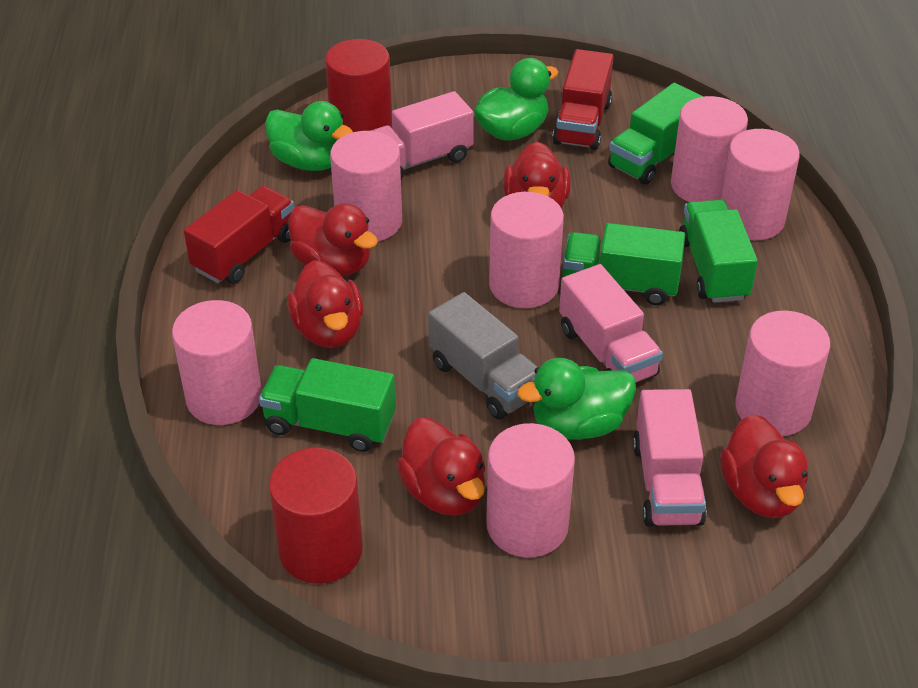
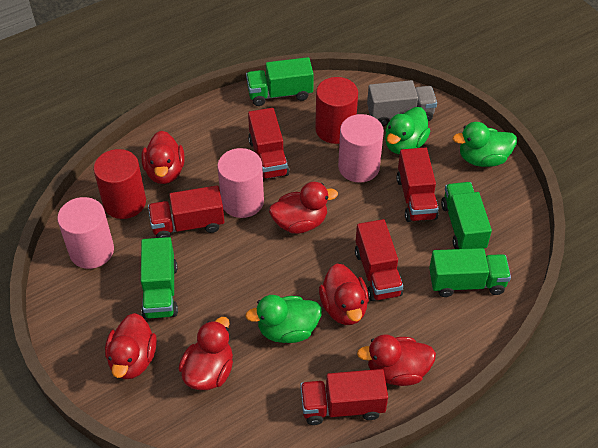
pink cylinder: [172,300,262,425] [330,131,402,242] [486,423,575,558] [489,192,564,308] [671,96,748,202] [720,129,800,240] [735,310,830,436] = 7 -> [57,197,114,269] [217,148,264,218] [338,114,384,183] = 3
pink truck: [370,91,474,179] [559,264,663,383] [633,389,706,527] = 3 -> none = 0
red duck: [287,260,363,348] [288,203,378,276] [397,418,485,516] [503,142,571,208] [720,414,808,518] = 5 -> [105,313,157,379] [141,131,185,184] [179,317,233,390] [269,182,338,234] [319,264,369,325] [357,334,436,386] = 6
red truck: [184,186,294,284] [553,49,614,150] = 2 -> [148,185,224,238] [248,108,290,180] [300,369,388,425] [355,219,403,301] [397,147,439,222] = 5

